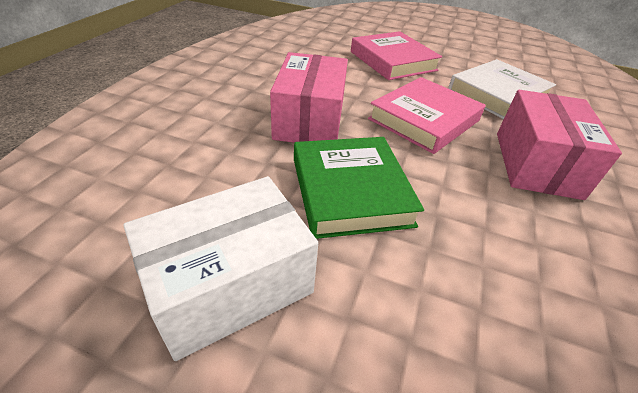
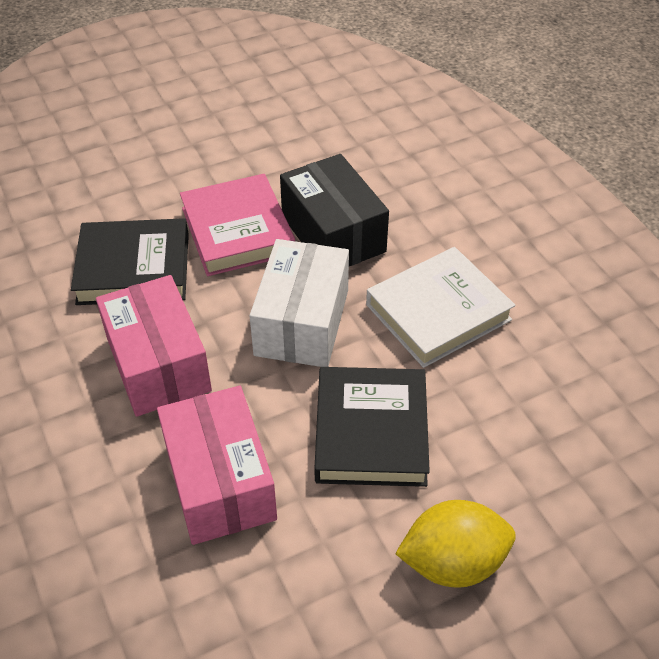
black book: none = 0 -> [71,218,189,305] [314,367,430,487] = 2
black box: none = 0 -> [280,154,389,266] = 1
green book: [294,137,424,239] = 1 -> none = 0
pink book: [351,31,442,80] [368,77,485,154] = 2 -> [180,174,295,276] = 1
yellow lemon: none = 0 -> [395,500,516,588] = 1

